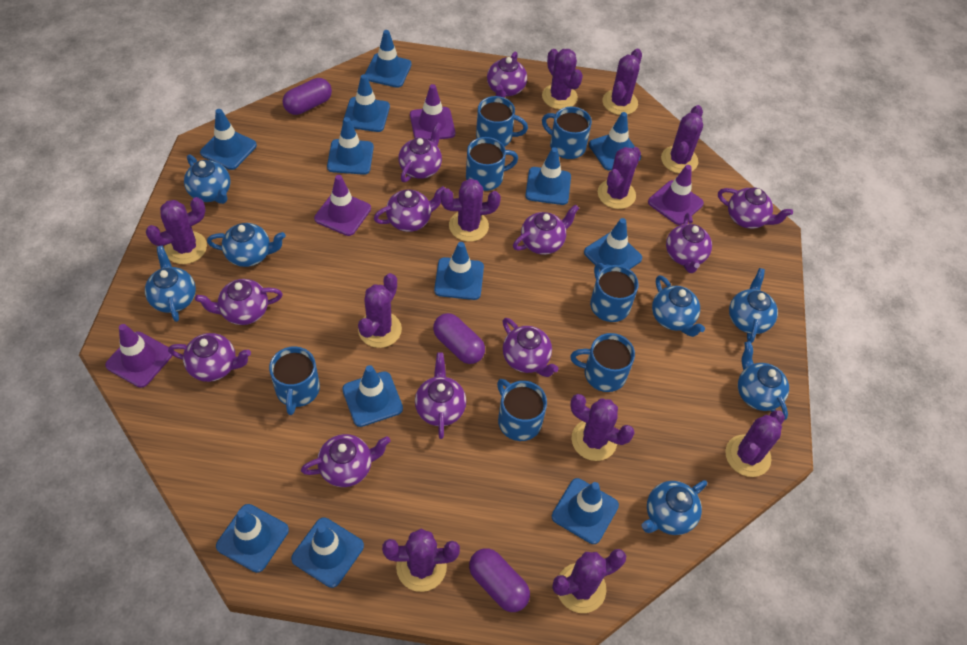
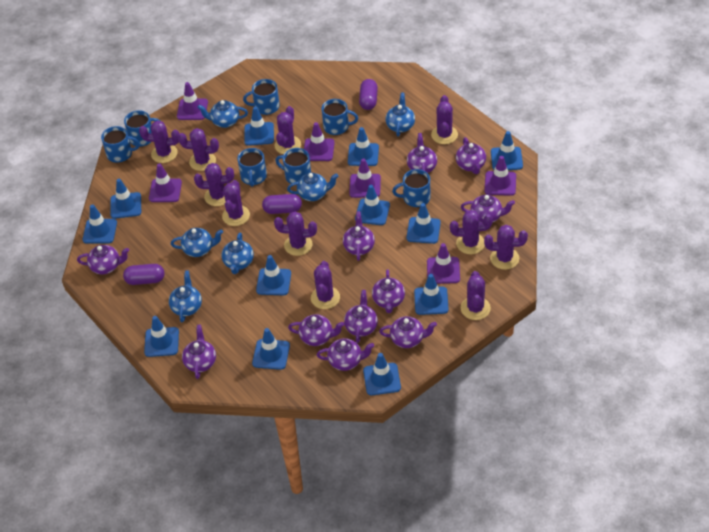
blue teapot: [145,245,196,322] [184,155,230,204] [207,223,286,267] [642,480,707,535] [652,275,705,337] [729,268,778,343] [738,341,789,420] = 7 -> [169,271,202,323] [171,228,223,257] [197,100,248,128] [222,233,254,274] [287,173,338,201] [386,93,415,137] = 6
purple traffic cone: [105,324,173,388] [314,175,371,236] [410,84,455,140] [648,165,704,225] = 4 -> [149,163,182,202] [177,82,208,120] [304,122,335,161] [349,158,381,198] [427,243,460,284] [485,156,516,196] = 6

